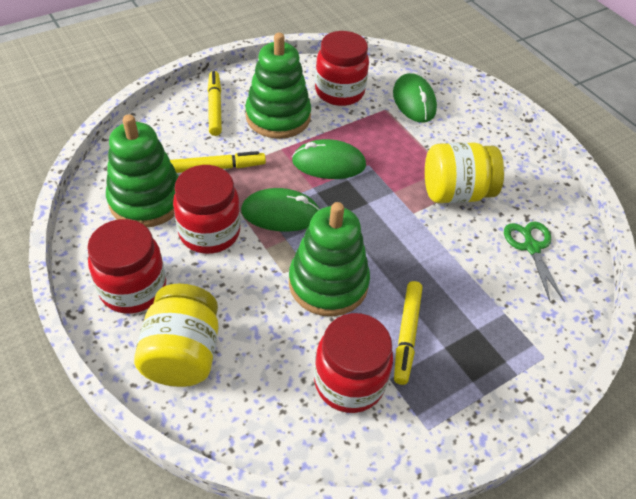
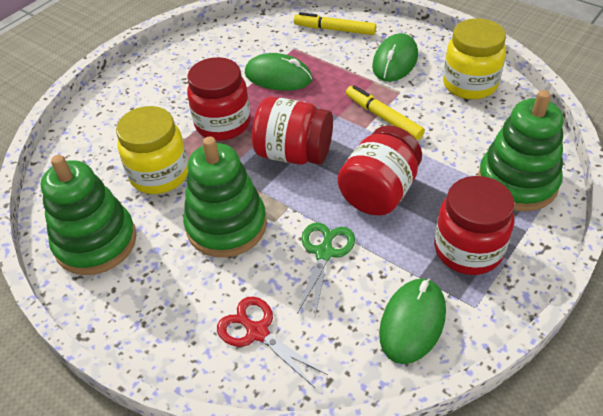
red scissors: none = 0 -> [217,297,328,388] = 1
yellow marker: [170,151,266,173] [207,71,222,136] [394,281,422,385] = 3 -> [294,12,376,35] [346,85,425,140] = 2

